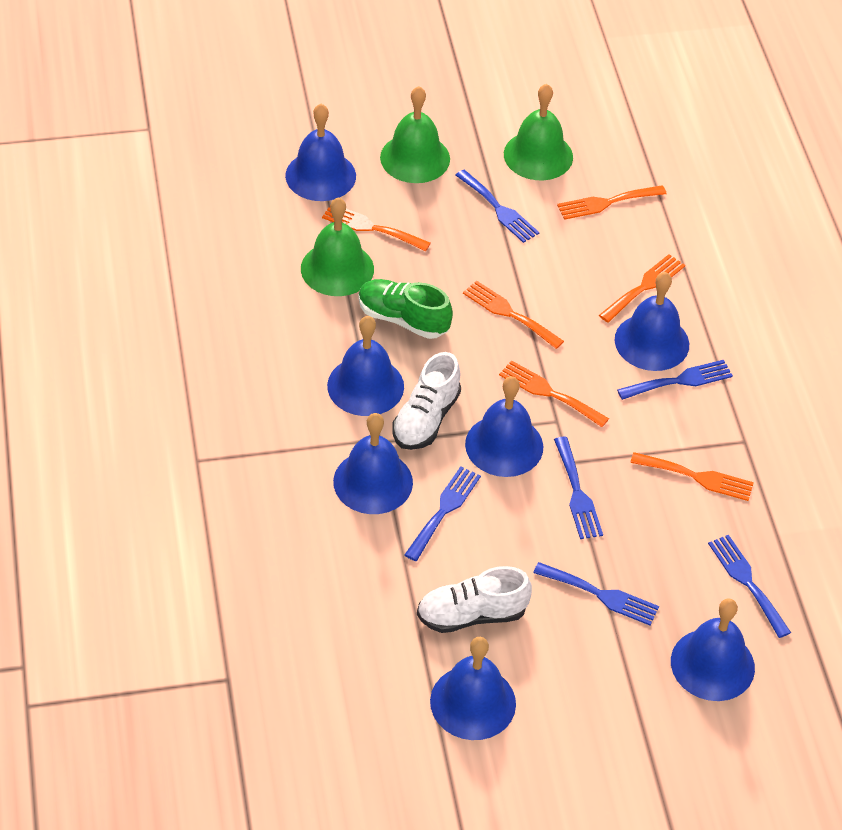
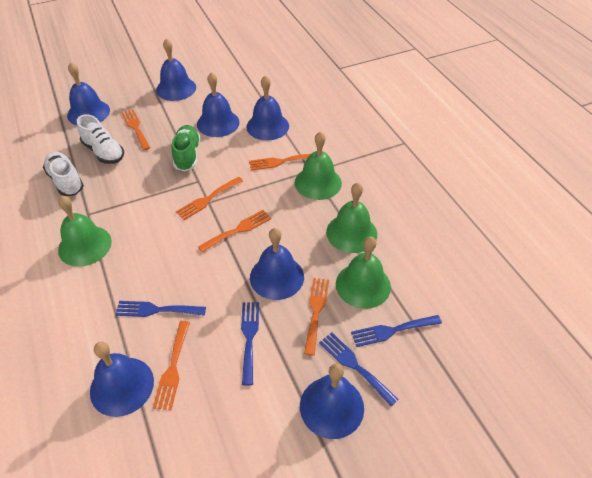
blue fork: [404,466,481,561] [456,170,540,243] [533,562,659,625] [554,437,603,539] [617,360,733,400] [708,535,791,638] = 6 -> [115,301,206,317] [241,302,259,386] [319,332,398,406] [351,315,442,347] = 4
green bell: [301,197,374,296] [380,86,450,183] [504,84,573,180] = 3 -> [58,196,112,267] [295,132,342,200] [326,183,377,253] [336,236,391,309] = 4

